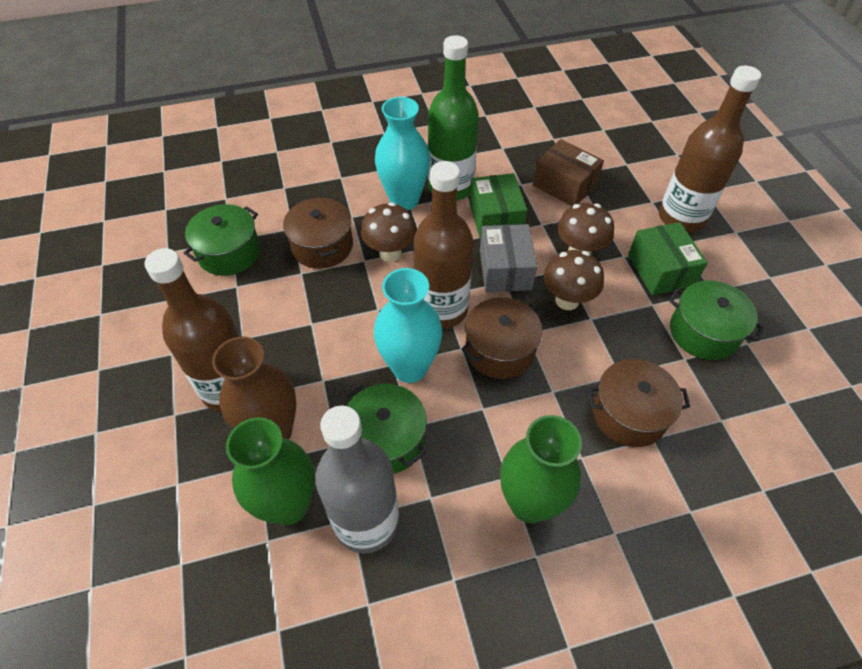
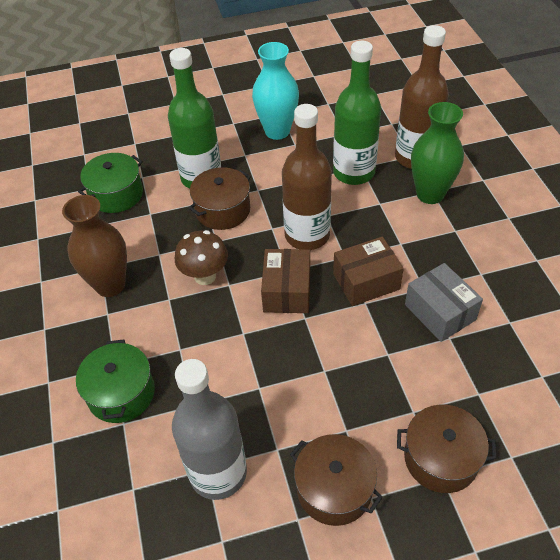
brown bottle: [144,248,239,412] [413,161,473,329] [659,66,761,233] = 3 -> [282,104,332,250] [395,25,449,169] = 2
brown box: [533,139,604,206] = 1 -> [261,249,310,313] [333,237,404,306] = 2
brown mushroom: [361,202,417,262] [544,250,604,310] [557,203,614,255] = 3 -> [175,230,228,285] = 1
green bottle: [428,35,479,201] = 1 -> [168,48,221,189] [333,41,381,185] = 2
green box: [469,173,527,240] [628,222,708,296] = 2 -> none = 0
green pot: [184,204,260,276] [346,384,427,474] [669,280,764,360] = 3 -> [76,339,155,423] [78,153,143,213] = 2
green vase: [226,417,315,525] [500,415,582,523] = 2 -> [411,102,464,204] = 1
turquoise vase: [374,268,442,383] [375,97,430,210] = 2 -> [252,42,299,140] = 1

